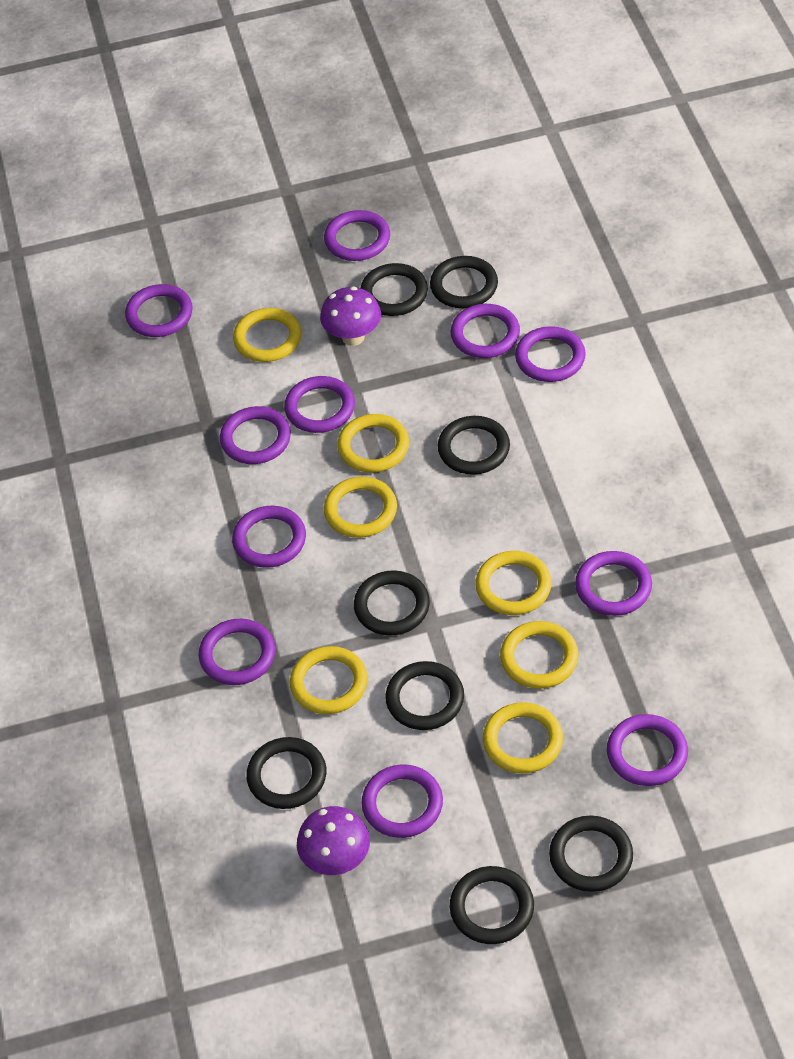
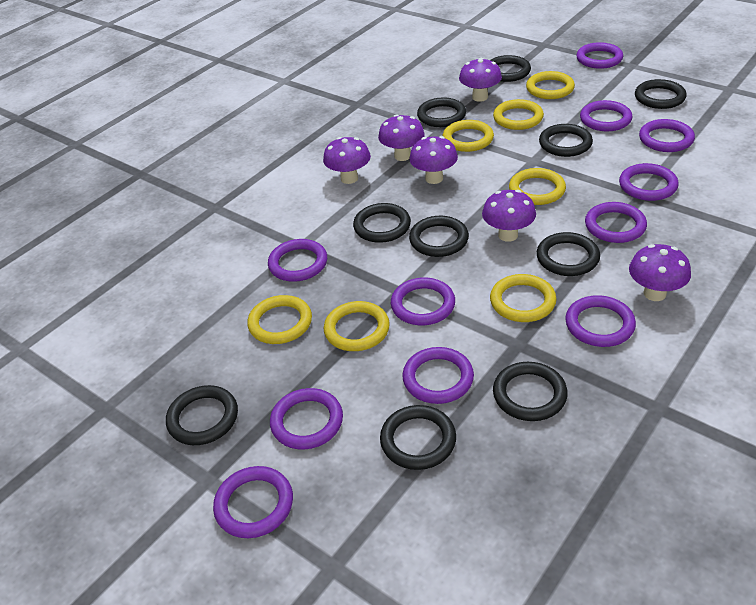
black ring: [246,737,326,809] [354,570,430,636] [360,263,428,316] [385,661,464,730] [430,256,498,308] [438,416,510,475] [450,866,534,944] [549,815,633,892] = 8 -> [166,385,238,445] [353,203,411,243] [380,405,456,470] [409,216,469,257] [417,97,466,127] [490,55,531,82] [493,362,568,421] [537,232,600,276] [539,124,593,157] [635,79,687,109] = 10
purple mushroom: [297,806,370,875] [320,286,381,346] = 2 -> [323,137,371,184] [378,114,425,161] [409,136,458,184] [459,58,502,102] [482,190,536,242] [629,244,691,301] = 6

